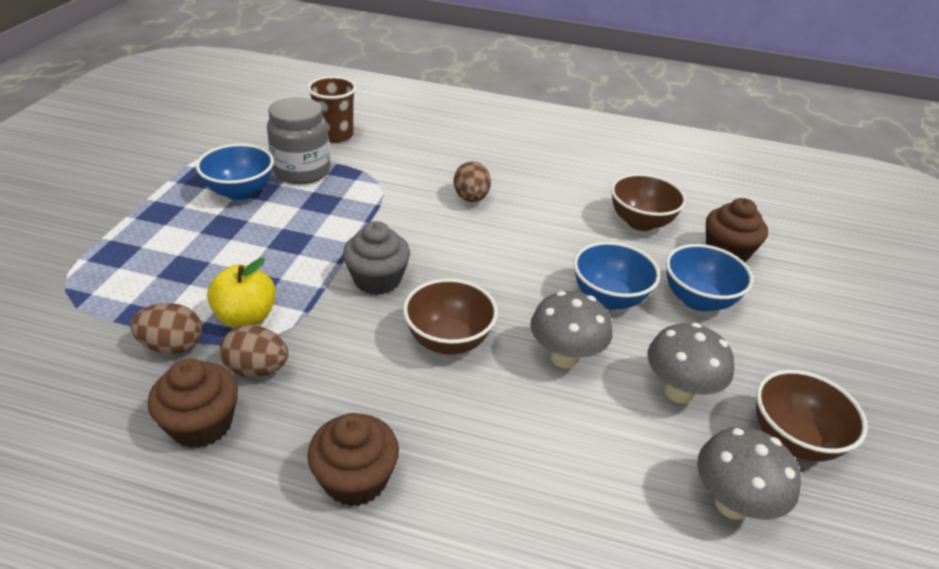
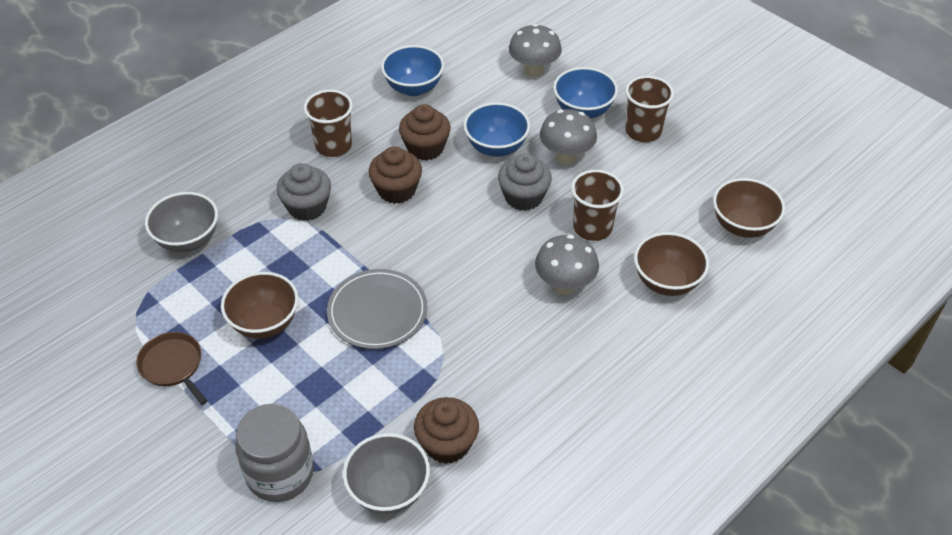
brown cup: [307,76,356,143] = 1 -> [304,90,353,157] [571,170,624,241] [625,76,674,142] = 3
brown egg: [130,303,202,354] [219,325,288,377] [453,161,491,202] = 3 -> none = 0
brown pan: none = 0 -> [136,332,207,405] = 1
grey bowl: none = 0 -> [145,192,218,252] [343,433,430,514] = 2
grey cupcake: [343,221,410,295] = 1 -> [276,163,331,221] [498,153,552,211] = 2
grey plate: none = 0 -> [327,269,427,349] = 1
yellow apple: [207,258,276,328] = 1 -> none = 0

